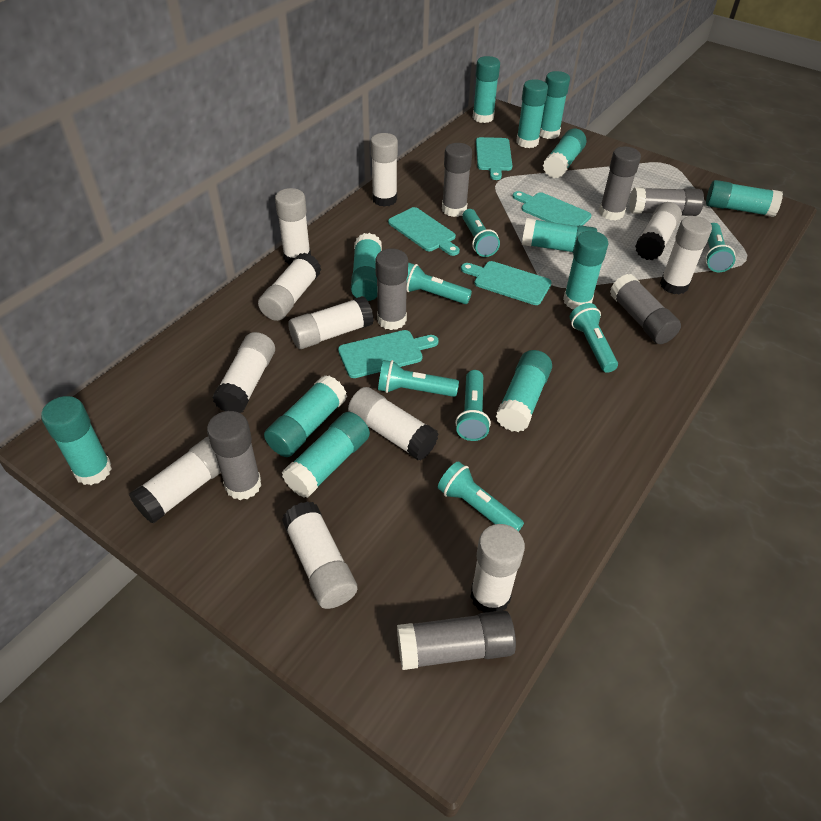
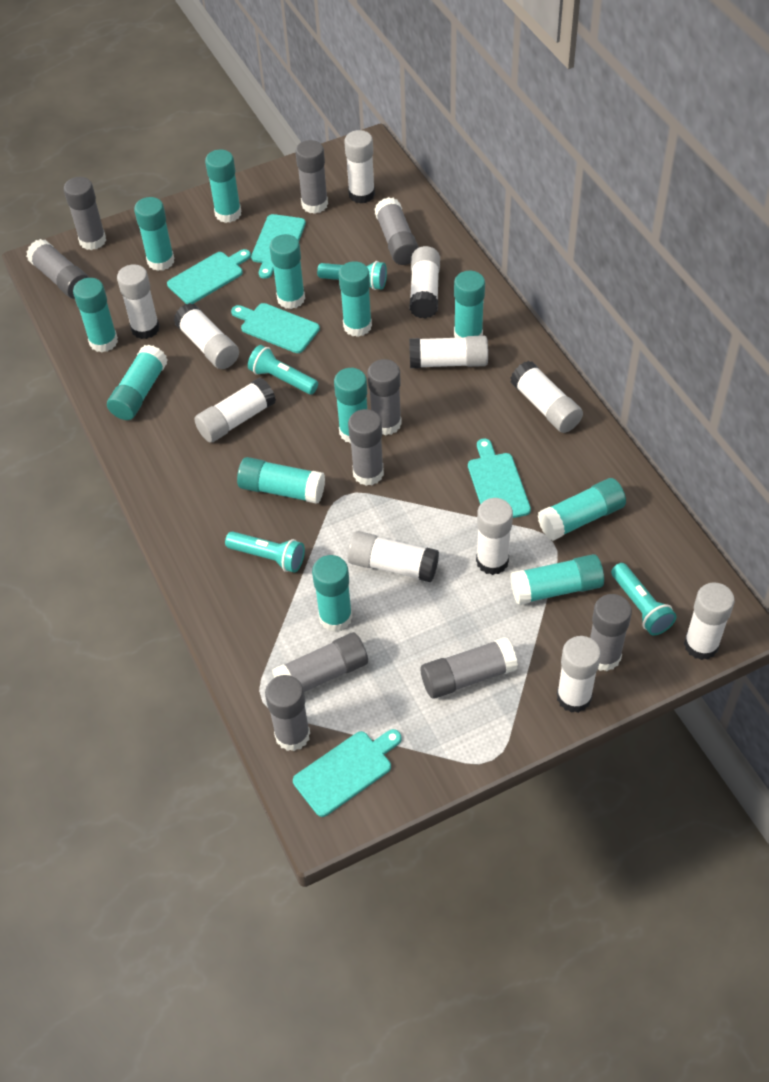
grey glue stick: [207,411,261,500] [375,249,408,330] [397,610,516,670] [442,143,472,217] [599,147,641,221] [610,274,681,344] [629,187,704,216] = 7 -> [26,239,89,299] [64,177,106,250] [265,675,310,751] [272,632,368,692] [295,140,328,214] [348,409,384,486] [368,359,402,435] [374,197,419,265] [421,637,518,699] [590,594,632,671] = 10
turquoise flashlight: [378,360,459,397] [407,263,472,304] [438,461,524,532] [455,370,491,441] [462,209,500,257] [570,303,618,373] [705,223,735,272] = 7 -> [225,531,305,573] [248,345,318,394] [317,261,387,290] [611,563,676,635] = 4

